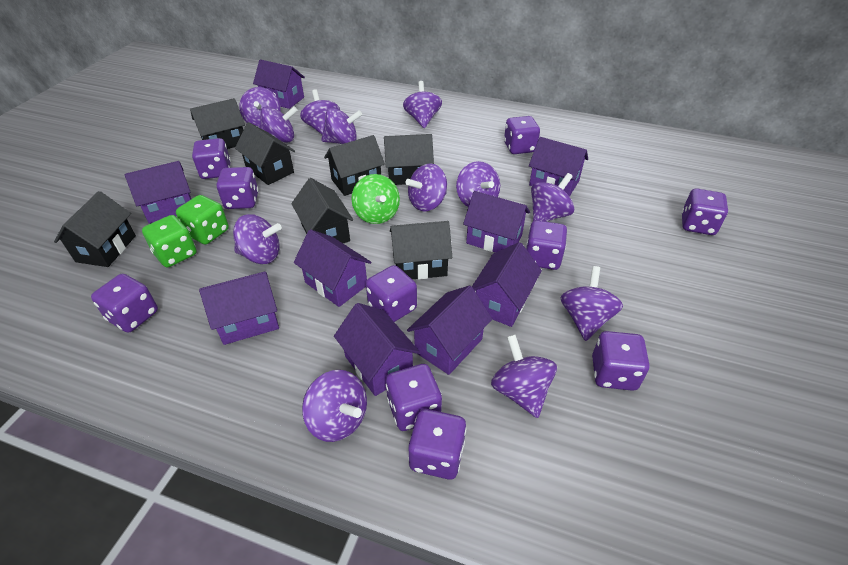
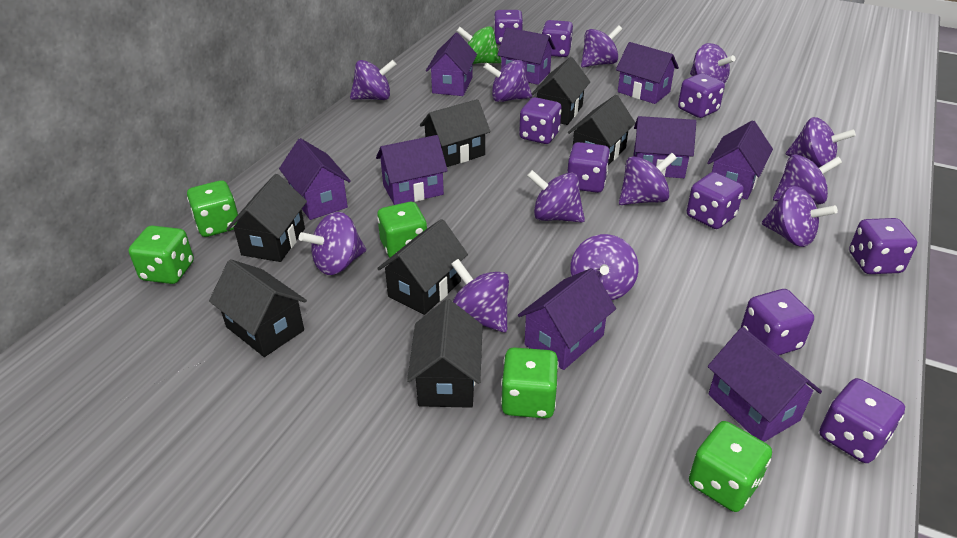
green dice: [142,215,197,267] [176,195,229,244] = 2 -> [129,226,194,284] [187,180,239,237] [377,202,427,258] [501,347,559,418] [689,421,772,512] = 5
purple dice: [91,274,158,333] [192,138,231,179] [217,167,258,209] [366,265,417,322] [386,364,442,431] [408,409,467,480] [504,116,540,154] [526,220,567,270] [592,331,649,391] [682,189,728,235] = 10 -> [494,10,523,45] [519,97,562,144] [542,20,573,57] [567,142,610,193] [678,73,725,118] [687,172,744,229] [741,289,814,355] [820,378,905,463] [849,218,917,274] = 9

